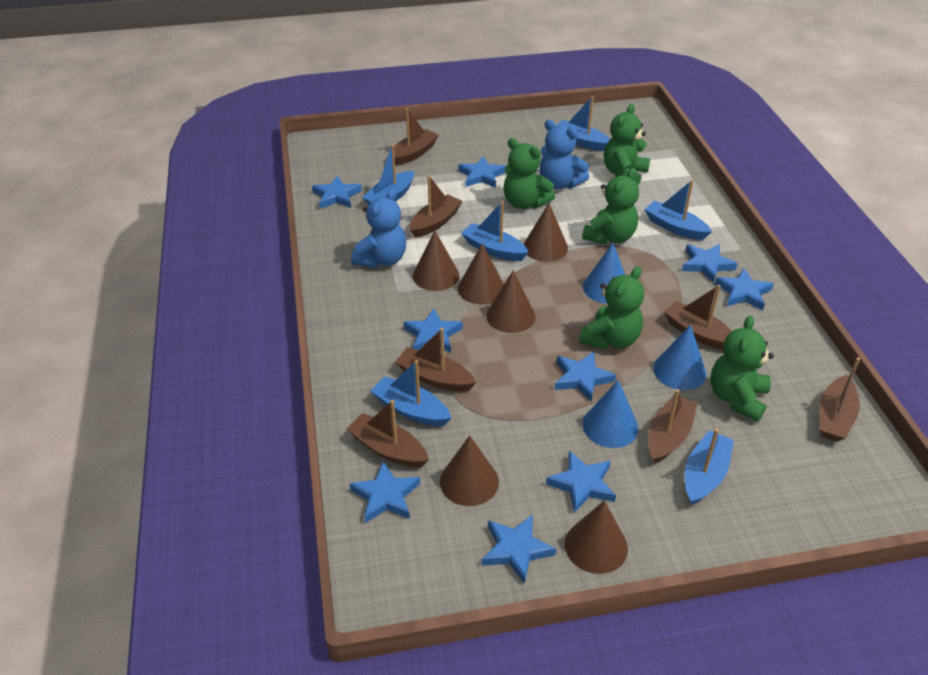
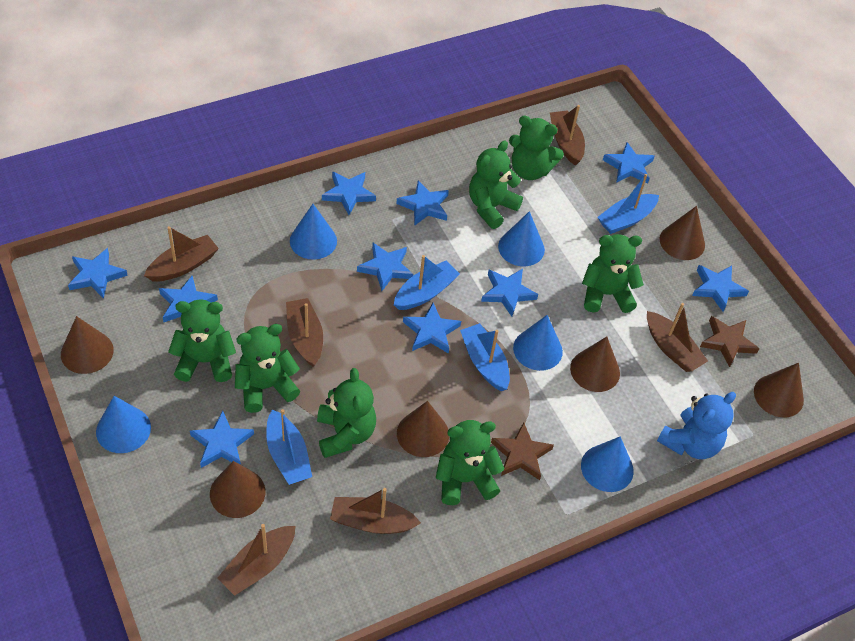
blue boat: [362,144,414,205] [371,360,451,426] [461,201,529,261] [557,96,610,151] [644,180,712,240] [685,429,734,505] = 6 -> [266,409,312,485] [394,255,460,310] [460,323,510,391] [597,174,659,234] = 4
blue cone: [582,380,639,448] [583,243,625,304] [653,325,706,390] = 3 -> [96,396,151,453] [290,204,337,260] [498,211,545,266] [513,315,563,371] [581,436,634,492] = 5
blue star: [312,175,362,209] [349,461,420,523] [403,308,463,353] [458,156,506,188] [482,514,556,584] [546,451,616,513] [555,351,616,402] [682,244,738,283] [715,268,774,310] = 9 -> [68,248,128,299] [159,276,218,322] [190,411,254,468] [322,171,376,215] [357,243,413,291] [396,180,449,226] [403,303,461,354] [481,269,538,317] [603,142,655,183] [692,265,749,312] = 10
blue teddy bear: [351,188,407,268] [540,120,589,189] = 2 -> [657,392,736,459] = 1
brown boat: [347,400,429,467] [394,108,439,166] [395,328,477,392] [410,176,463,238] [648,389,698,464] [663,285,732,350] [819,357,860,442] = 7 -> [144,226,219,282] [217,524,295,596] [286,298,323,367] [330,488,421,534] [550,105,585,166] [647,303,708,372] = 6
brown star: none = 0 -> [491,422,554,480] [700,316,760,367] = 2
green teddy bear: [503,138,555,209] [579,266,644,350] [582,168,639,244] [604,104,650,185] [711,316,774,422] = 5 -> [168,299,236,382] [235,324,300,413] [317,368,376,458] [436,420,505,505] [469,141,523,229] [509,115,564,180] [582,234,644,313] = 7

